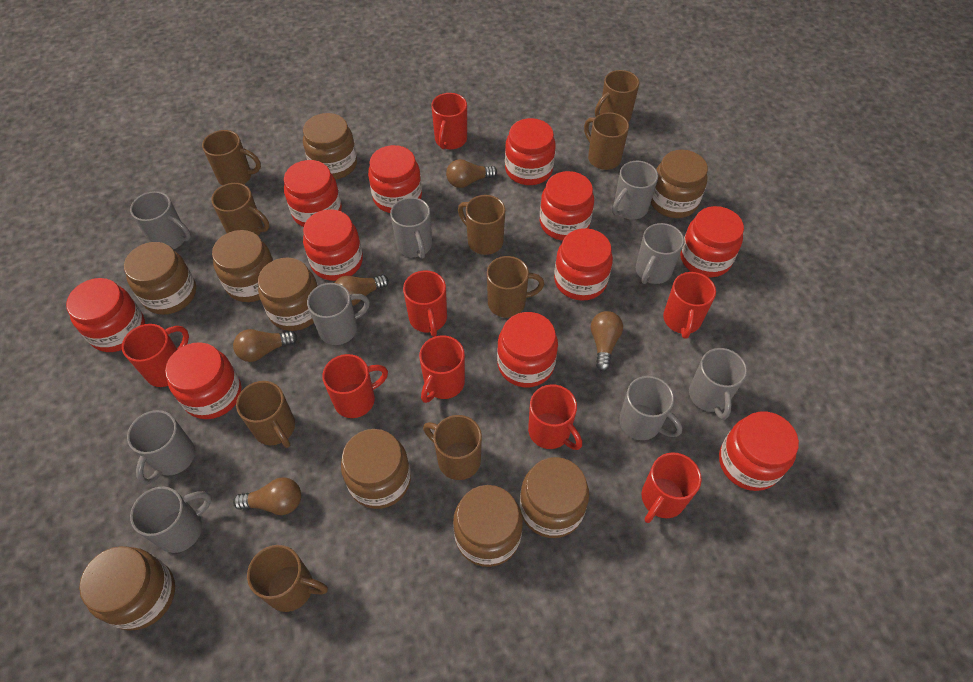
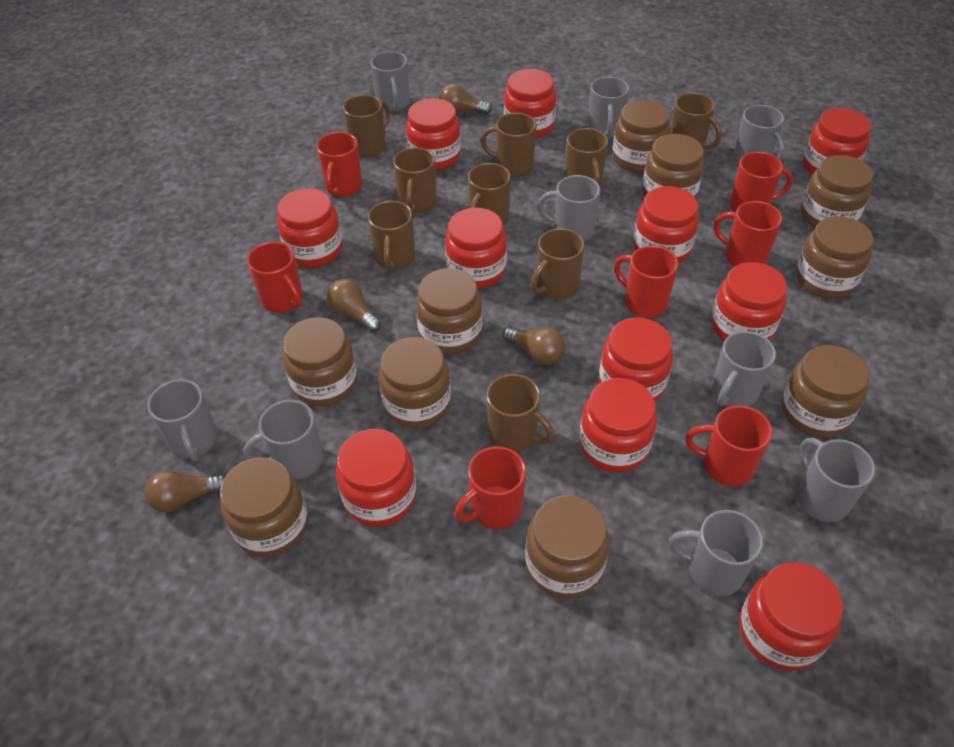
brown jar: [79,546,175,631] [124,242,196,315] [212,230,274,302] [258,257,318,331] [303,113,357,180] [341,429,411,509] [453,485,523,567] [520,457,589,538] [651,150,708,218] = 9 -> [220,458,308,557] [283,317,357,407] [378,337,451,428] [416,268,482,354] [525,495,610,599] [612,100,671,173] [642,134,704,198] [781,345,870,438] [796,216,874,299] [801,155,873,228] = 10
brown light bulb: [233,329,298,362] [233,477,301,515] [335,275,389,306] [446,159,497,188] [591,311,623,371] = 5 -> [144,470,225,512] [327,279,381,332] [439,84,492,115] [503,326,566,365] = 4
red mug: [122,324,189,387] [322,354,388,418] [403,270,447,337] [419,335,465,403] [431,93,467,149] [528,384,582,450] [642,452,702,523] [663,272,716,339] = 8 -> [247,242,303,313] [316,132,363,197] [455,446,526,529] [614,246,679,318] [686,405,772,486] [714,201,782,266] [729,152,793,212] = 7

